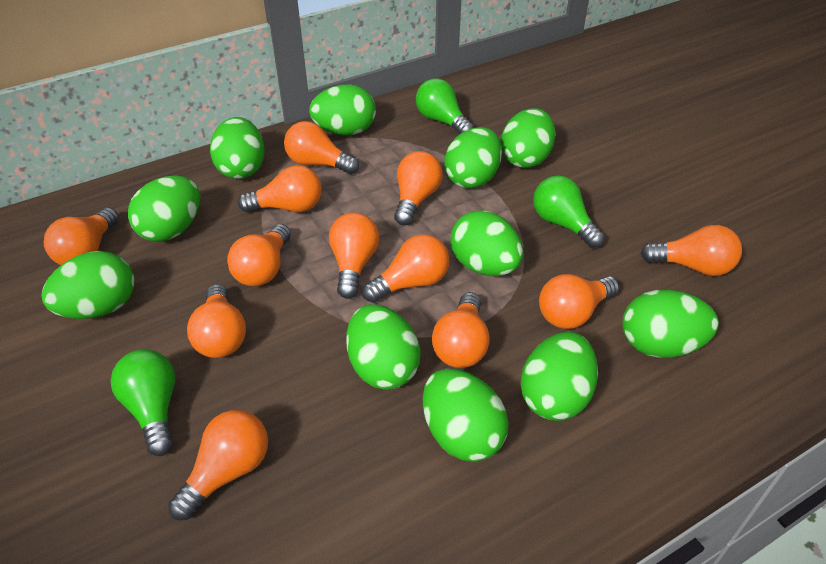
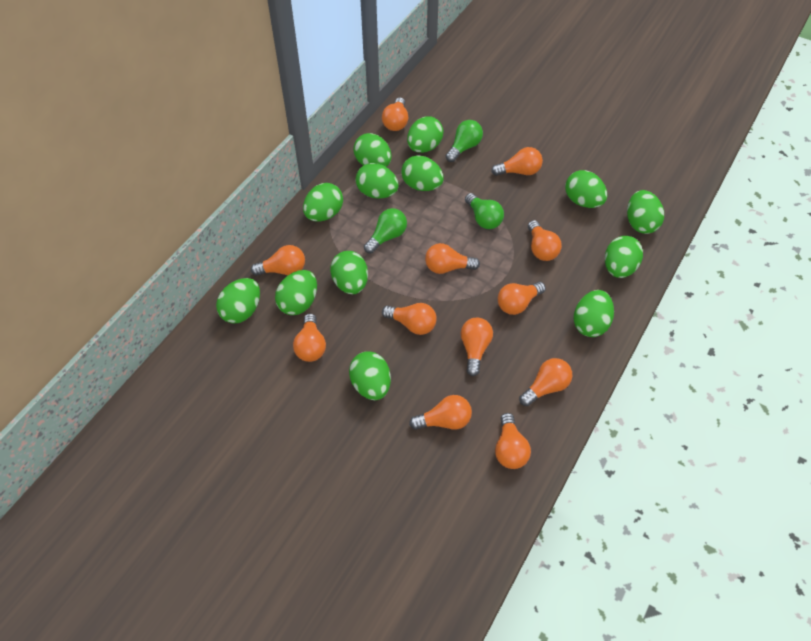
green egg: [41,251,134,319] [128,176,200,242] [210,117,264,179] [309,84,376,136] [346,304,421,390] [423,369,509,462] [444,127,502,189] [450,210,523,276] [501,108,556,168] [520,332,598,421] [623,289,719,358] = 11 -> [216,278,260,324] [275,270,317,315] [303,183,343,222] [330,251,368,294] [349,351,391,400] [353,133,391,167] [356,163,399,199] [401,155,444,191] [407,116,444,153] [565,170,607,208] [573,290,614,337] [605,236,643,278] [627,190,664,234] = 13

